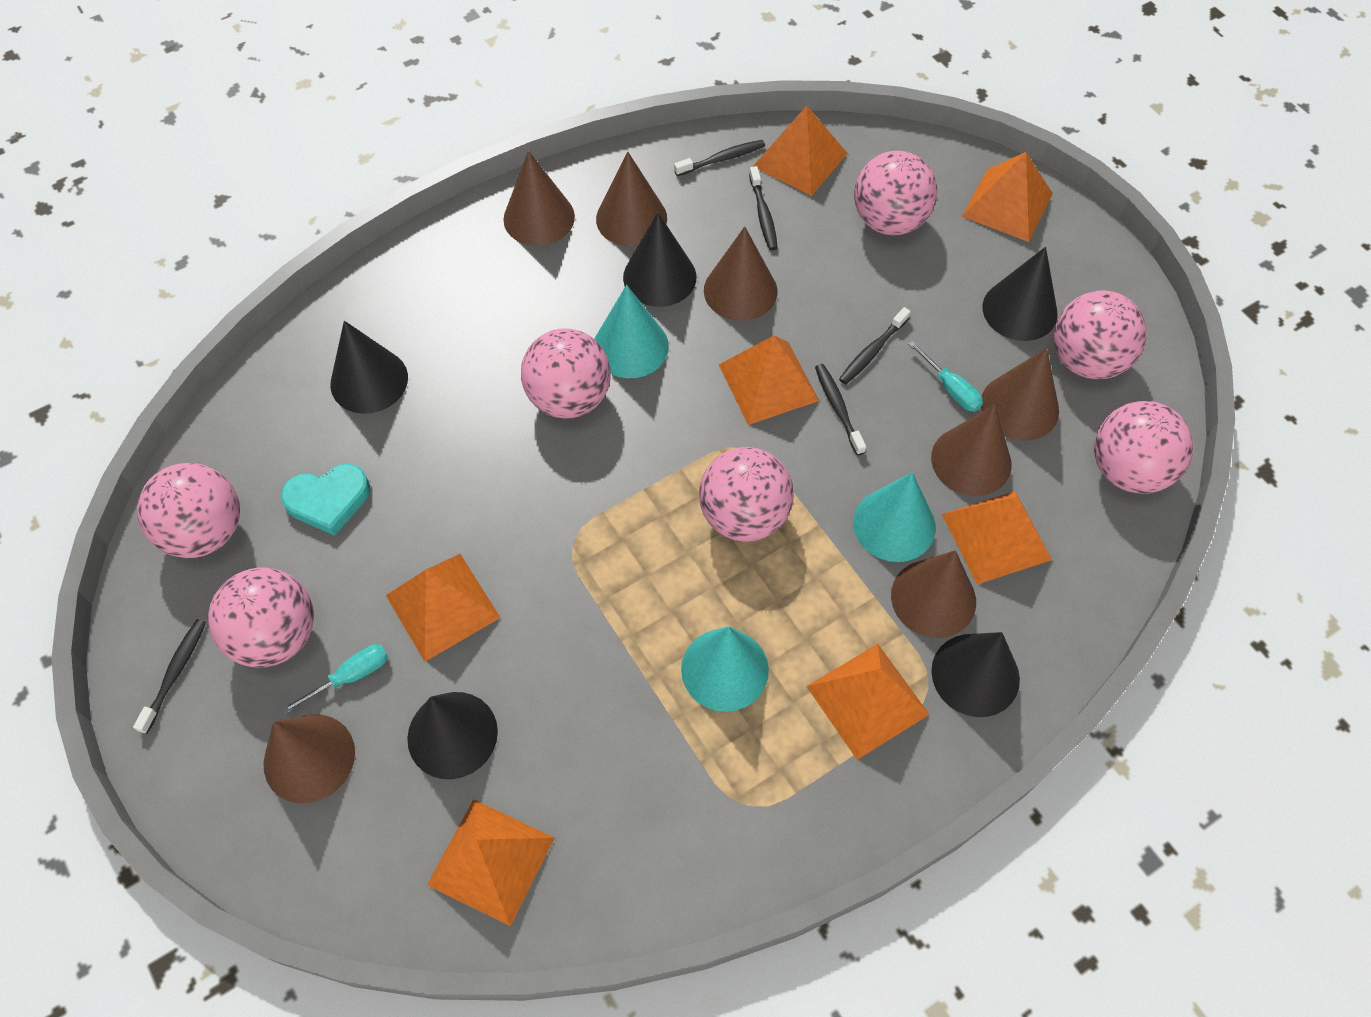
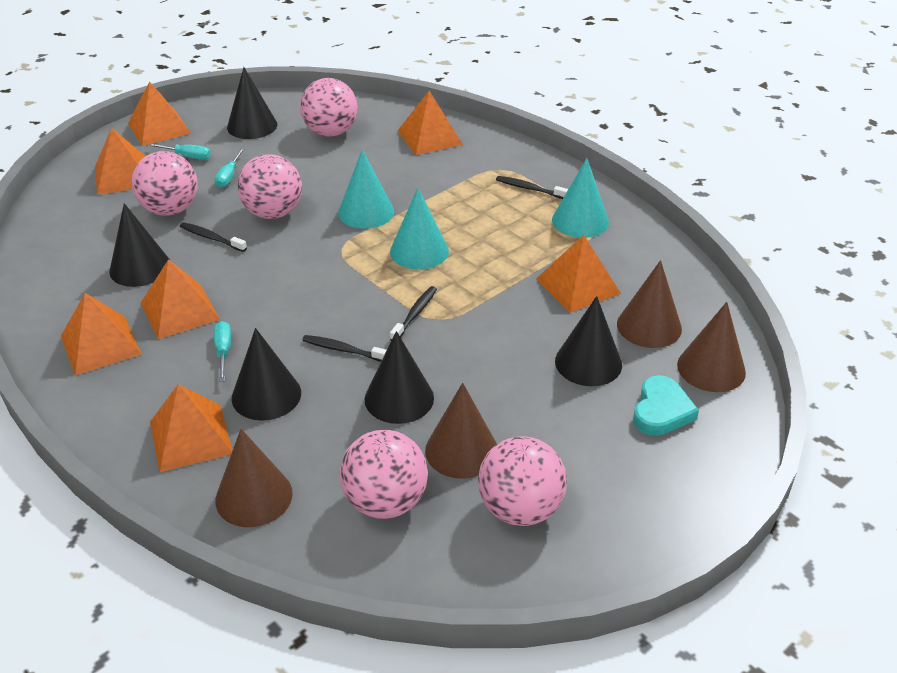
black toothbrush: [133,619,206,734] [674,140,765,176] [749,166,778,250] [815,364,866,455] [839,307,911,385] = 5 -> [180,222,247,252] [302,335,387,362] [390,286,437,340] [496,176,568,199] = 4
brown cone: [263,714,355,803] [503,151,575,246] [596,151,667,247] [704,226,778,321] [891,550,976,638] [931,405,1012,496] [981,348,1059,441] = 7 -> [215,429,293,527] [425,383,497,479] [617,260,682,348] [677,302,746,392] = 4
pink ball: [137,463,240,558] [208,567,314,667] [521,328,611,418] [699,447,794,542] [854,151,937,235] [1054,290,1146,379] [1094,401,1193,494] = 7 -> [132,151,198,216] [237,154,302,219] [300,78,358,137] [340,430,428,519] [478,436,567,526] = 5
turquoise screwdriver: [281,644,388,714] [908,341,983,412] = 2 -> [148,143,211,160] [214,148,245,188] [214,321,231,382] = 3

